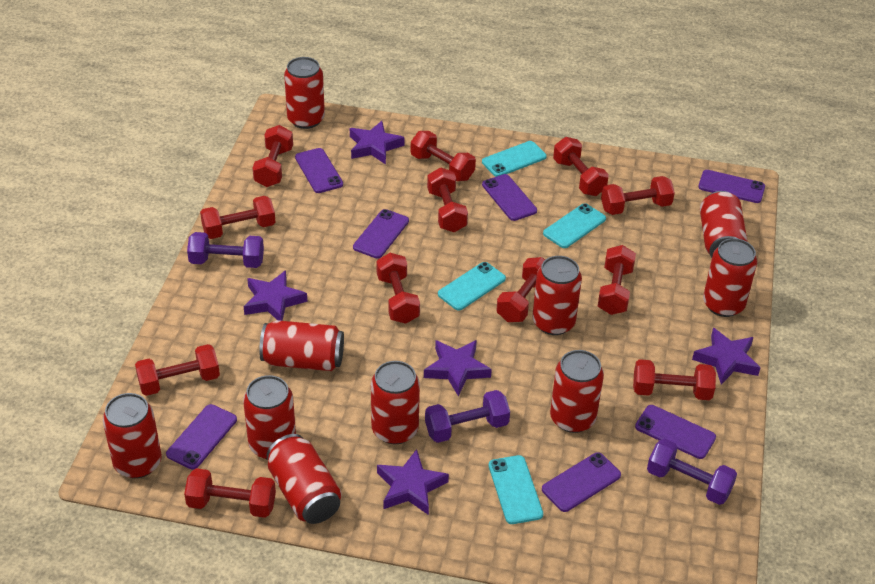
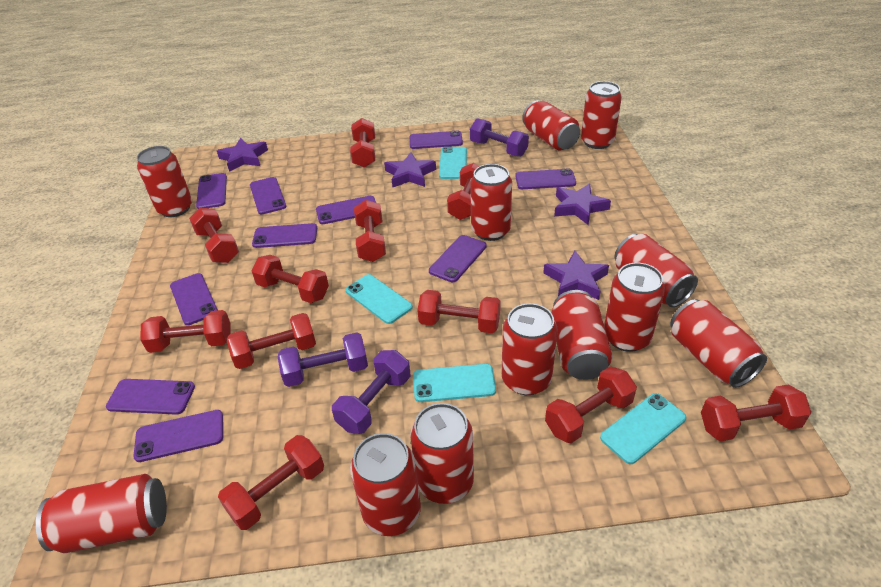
purple phone: [166,404,237,470] [295,148,343,193] [353,209,409,258] [482,174,537,221] [542,452,621,512] [635,405,716,459] [698,170,765,203] = 7 -> [106,379,195,415] [133,410,223,462] [170,273,218,325] [196,173,227,209] [250,177,286,214] [252,223,317,248] [316,196,376,224] [410,131,463,149] [429,235,487,282] [515,168,576,189] = 10
purple star: [244,270,307,321] [350,121,405,164] [377,449,449,515] [424,340,492,396] [692,328,761,385] = 5 -> [217,138,268,172] [384,152,436,188] [543,251,609,300] [554,183,611,225] = 4
red can: [103,393,162,478] [243,375,296,459] [259,320,344,371] [266,434,341,524] [284,57,325,129] [371,361,420,444] [532,256,582,335] [550,350,604,433] [700,191,747,258] [703,238,757,317] = 10 -> [36,474,167,553] [137,146,192,217] [350,433,421,536] [410,403,474,504] [470,164,512,241] [502,303,558,395] [522,100,580,151] [551,290,613,380] [581,81,622,149] [604,263,665,352] [615,234,698,307] [670,299,767,388] = 12
red dumbbell: [135,344,220,396] [184,468,276,518] [200,196,275,239] [253,125,293,187] [377,253,420,324] [411,131,476,181] [427,167,468,232] [496,257,545,322] [553,137,609,196] [598,245,636,315] [601,176,675,215] [633,359,716,400] = 12 -> [140,310,231,353] [189,207,239,263] [218,435,324,530] [227,313,316,369] [252,255,329,303] [350,118,375,168] [354,200,386,262] [417,290,501,333] [447,163,479,220] [545,367,637,443] [701,384,811,441] = 11

